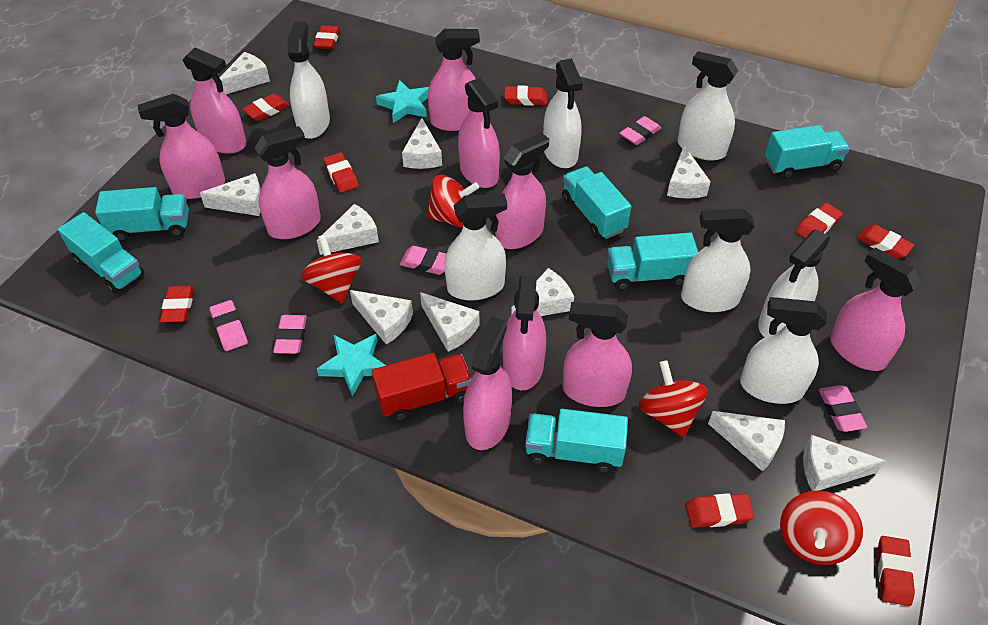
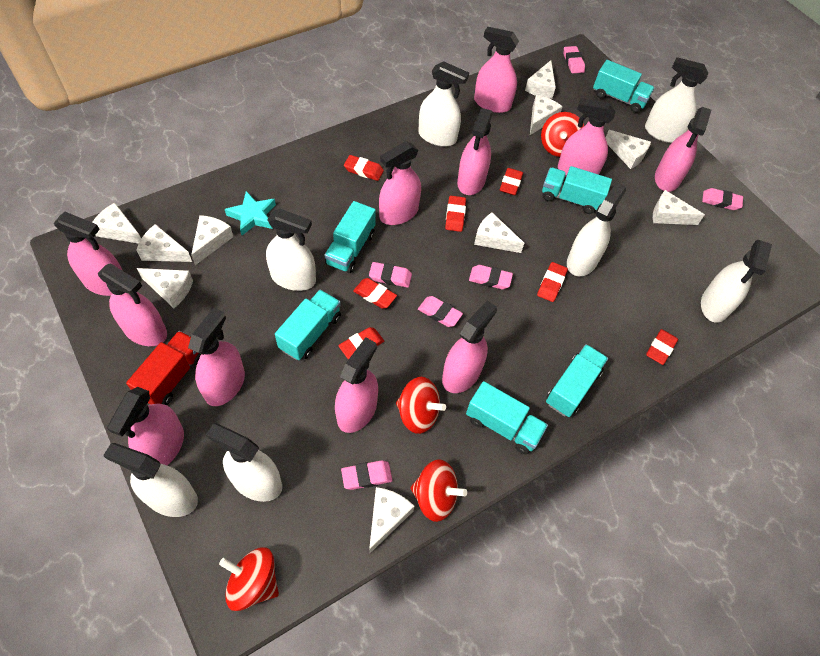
pink eraser: [210,300,248,351] [273,315,307,354] [400,246,446,275] [620,116,661,145] [818,385,867,432] = 5 -> [341,460,393,490] [369,262,412,288] [418,296,463,327] [469,265,513,289] [564,46,585,73] [702,188,743,210] = 6
pink spray bottle: [137,93,225,199] [182,48,247,154] [254,126,321,239] [428,29,480,131] [458,78,500,188] [463,317,512,450] [495,133,549,249] [503,274,546,390] [563,302,632,407] [830,247,921,371] = 10 -> [54,212,123,296] [98,263,167,346] [107,387,184,465] [188,308,245,406] [335,337,378,433] [379,141,421,225] [442,300,497,393] [457,108,493,195] [474,27,519,113] [558,98,615,176] [655,107,711,192] = 11
red eraser: [160,285,194,322] [242,93,290,121] [314,25,340,49] [323,152,359,193] [504,85,547,106] [686,493,754,527] [795,203,843,238] [857,224,914,259] [878,536,915,606] = 9 -> [338,327,384,359] [344,155,384,181] [353,278,397,309] [445,196,466,232] [500,168,523,195] [537,262,568,302] [646,329,678,365] = 7
turquoise star: [317,334,386,396] [376,80,429,123] = 2 -> [225,191,276,235] = 1

